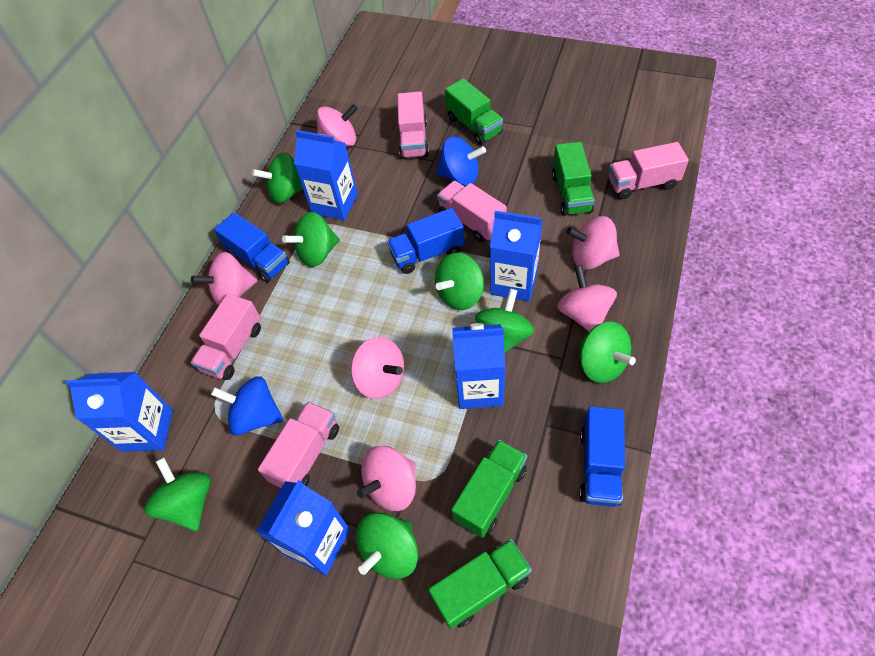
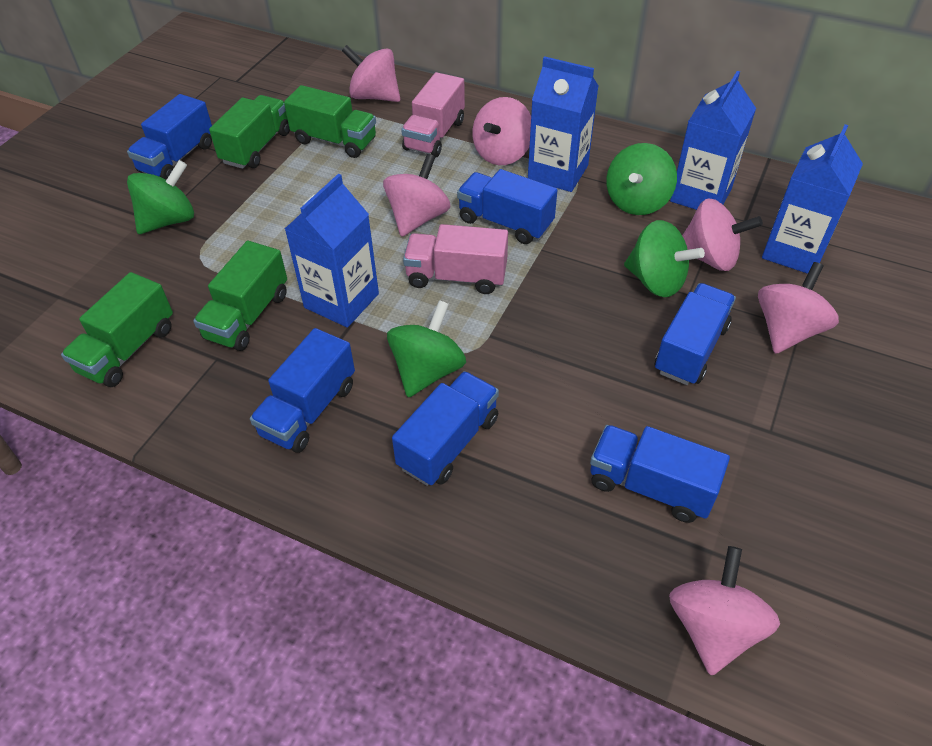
blue carton: [65,372,173,452] [256,480,350,575] [294,130,358,221] [452,323,505,409] [490,211,543,302] = 5 -> [285,174,379,328] [528,56,599,192] [670,71,756,210] [762,124,863,274] = 4
blue spinning top: [211,376,284,436] [436,137,486,186] = 2 -> none = 0
blue truck: [214,212,290,283] [387,208,465,274] [579,407,625,507] = 3 -> [127,94,212,180] [250,328,355,453] [392,371,499,486] [457,169,557,244] [590,425,730,523] [655,283,736,385] = 6
green spinning top: [144,457,211,531] [252,152,303,204] [282,212,340,267] [356,513,418,579] [435,253,484,310] [475,289,534,353] [579,322,636,383] = 7 -> [127,160,194,234] [387,300,466,397] [606,143,677,215] [624,220,705,297] = 4
pink truck: [191,294,261,380] [258,402,339,488] [397,91,429,159] [437,181,507,242] [609,142,689,199] = 5 -> [401,72,465,157] [403,224,508,294] = 2

